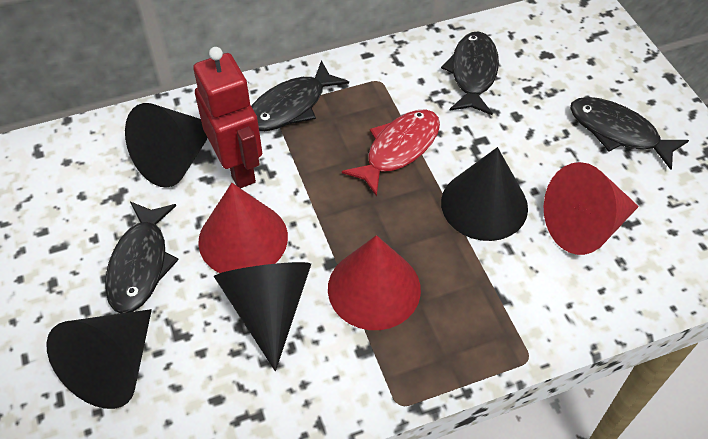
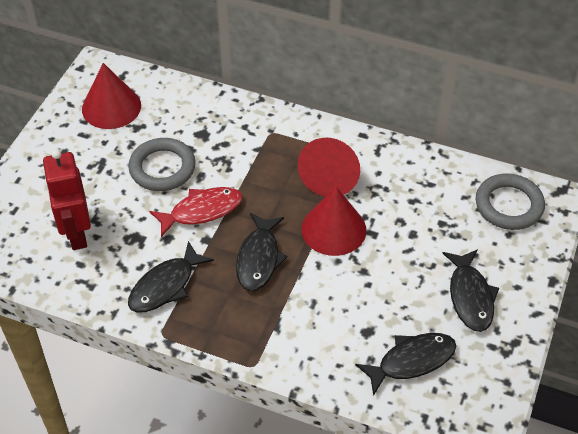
black cone: [47,309,152,409] [125,103,208,188] [214,262,311,371] [441,147,528,241] = 4 -> none = 0
grey ring: none = 0 -> [128,138,196,191] [476,173,545,230] = 2

